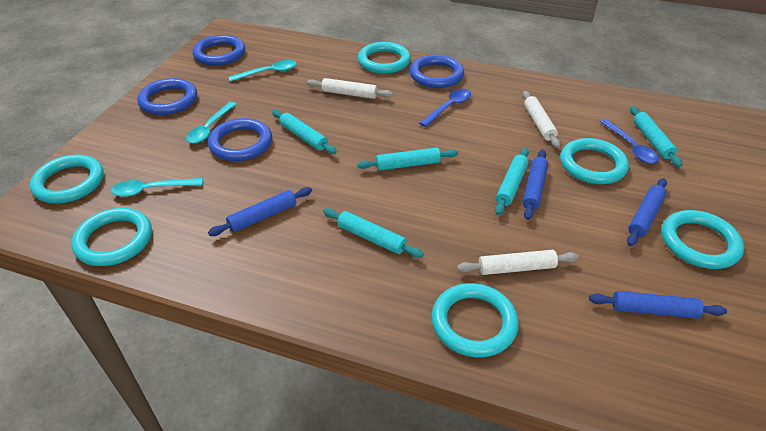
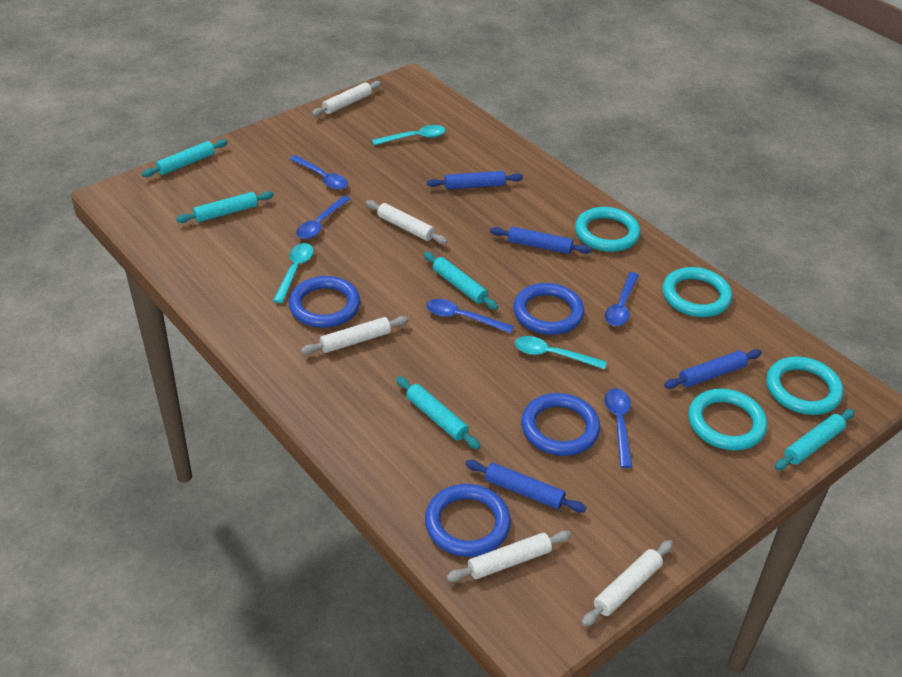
blue spoon: [419,89,471,127] [600,119,659,164] = 2 -> [290,155,348,190] [296,196,350,239] [426,299,514,333] [605,272,639,326] [605,388,632,468] = 5
turquoise ring: [30,154,104,203] [71,208,152,266] [358,42,411,74] [431,283,519,358] [560,138,629,184] [662,210,744,269] = 6 -> [575,207,641,252] [662,267,732,317] [688,389,767,451] [766,357,844,415] = 4
white rolling pin: [307,78,393,99] [457,250,578,275] [523,91,560,148] = 3 -> [301,316,408,354] [312,81,381,116] [366,200,447,244] [446,530,571,582] [582,540,673,627] = 5

